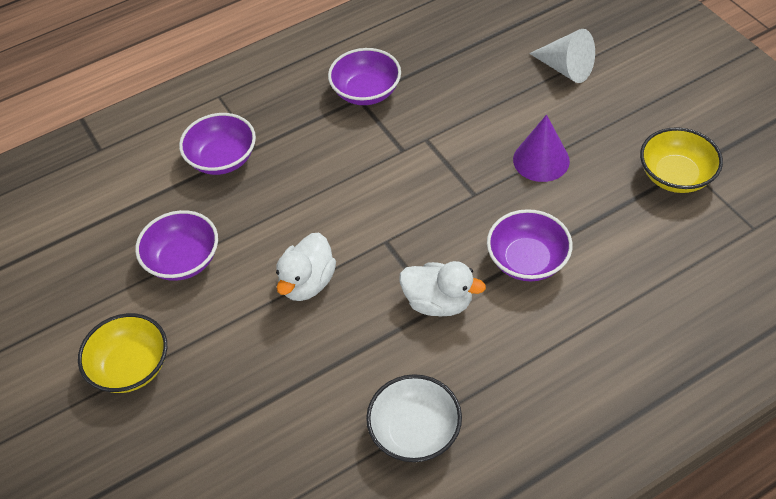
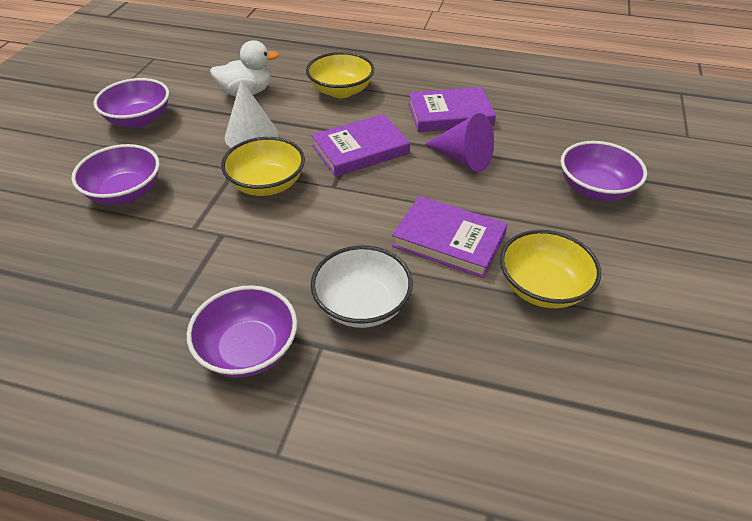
purple book: none = 0 -> [311,114,410,177] [392,196,507,278] [409,87,496,132] = 3
white duck: [276,233,336,301] [399,261,486,316] = 2 -> [210,40,279,97] = 1
yellow bowl: [78,313,167,393] [640,127,723,193] = 2 -> [221,137,305,196] [306,52,374,98] [500,230,601,308] = 3

